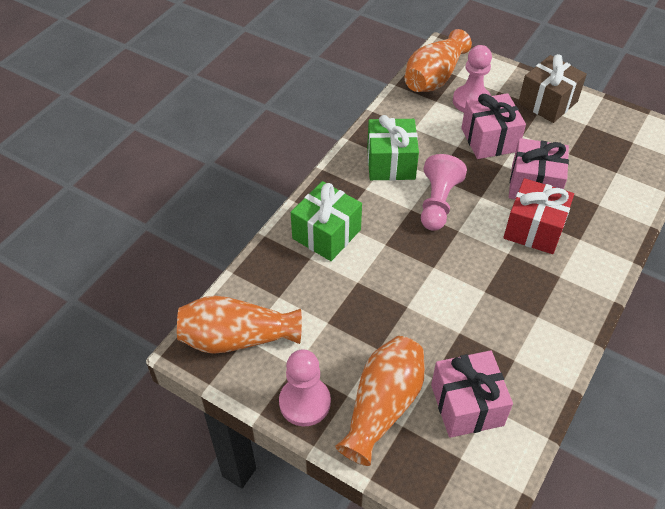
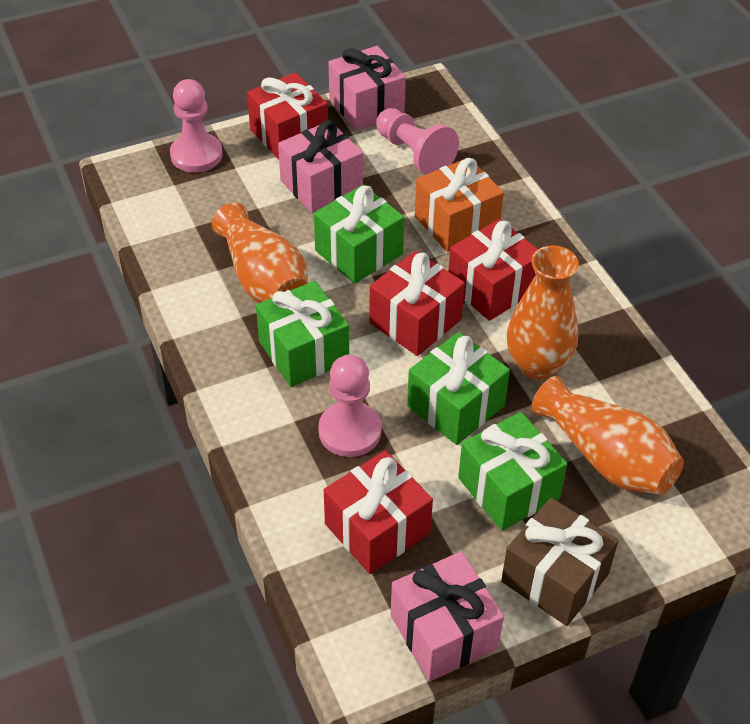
green gift: [291,181,362,261] [367,115,419,181] = 2 -> [256,281,349,387] [314,185,404,284] [407,332,510,445] [458,412,567,531] = 4
orange gift: none = 0 -> [415,158,504,252] = 1
red gift: [503,178,574,254] = 1 -> [247,72,328,159] [324,450,433,574] [369,251,465,356] [448,219,538,321] = 4

